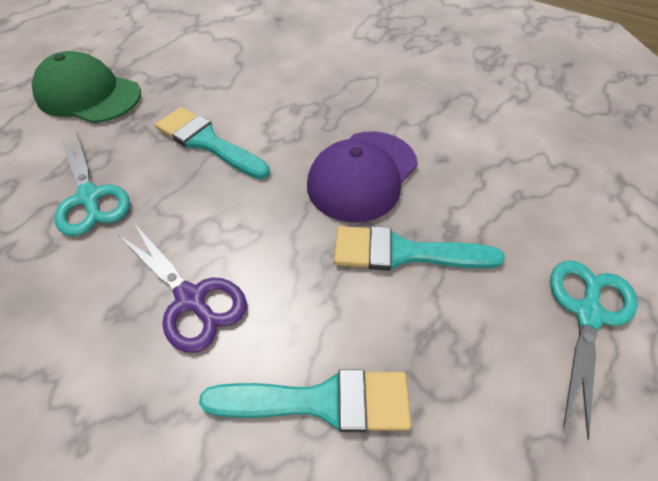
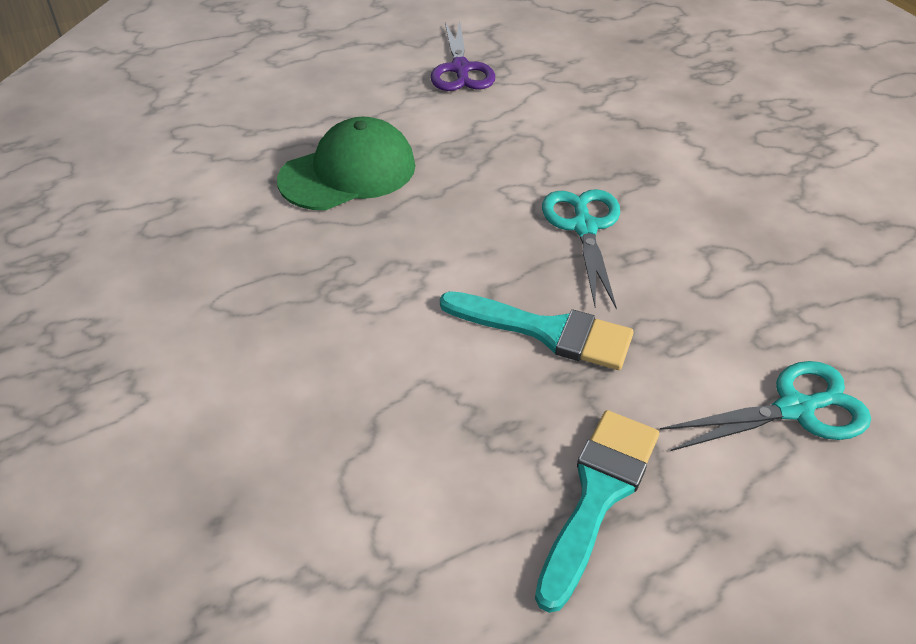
purple cap: [307,131,418,223] = 1 -> none = 0
turquoise brush: [155,107,270,179] [199,369,411,432] [334,226,505,271] = 3 -> [440,291,634,370] [535,410,659,613] = 2

